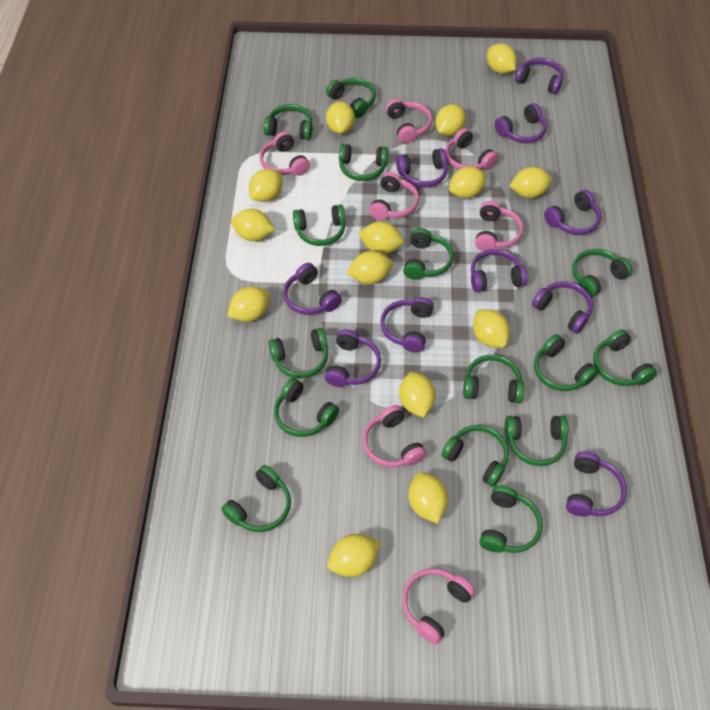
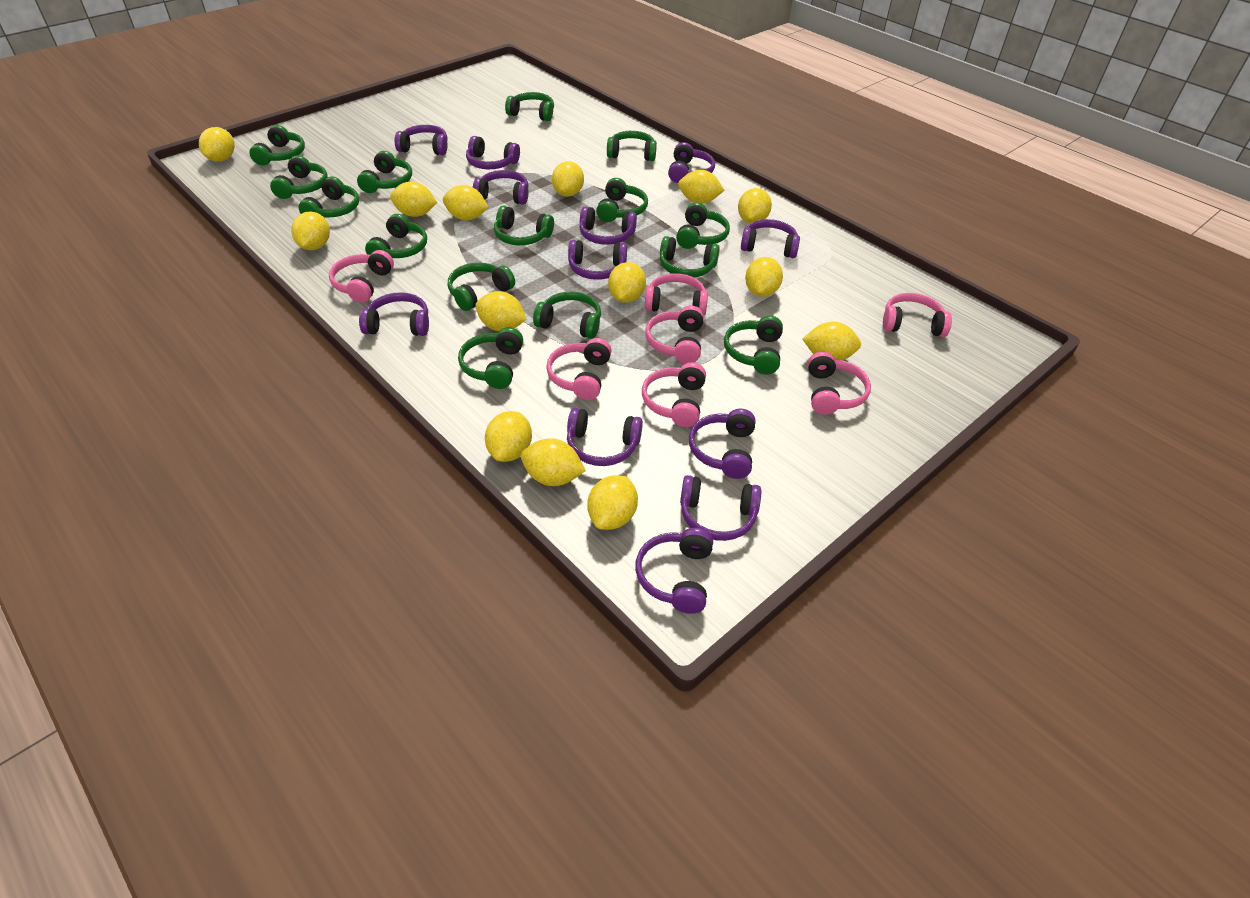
purple headphones: [283,263,342,315] [325,329,381,387] [380,297,434,353] [396,148,448,188] [471,249,528,292] [495,103,547,143] [515,58,564,94] [532,281,593,334] [544,190,601,235] [566,451,627,516] = 10 -> [359,292,429,336] [395,125,448,155] [466,136,520,169] [473,170,529,205] [567,408,643,466] [568,240,627,280] [579,206,637,245] [635,528,713,614] [668,142,715,183] [680,475,761,541] [689,409,756,479] [741,219,800,258] = 12

